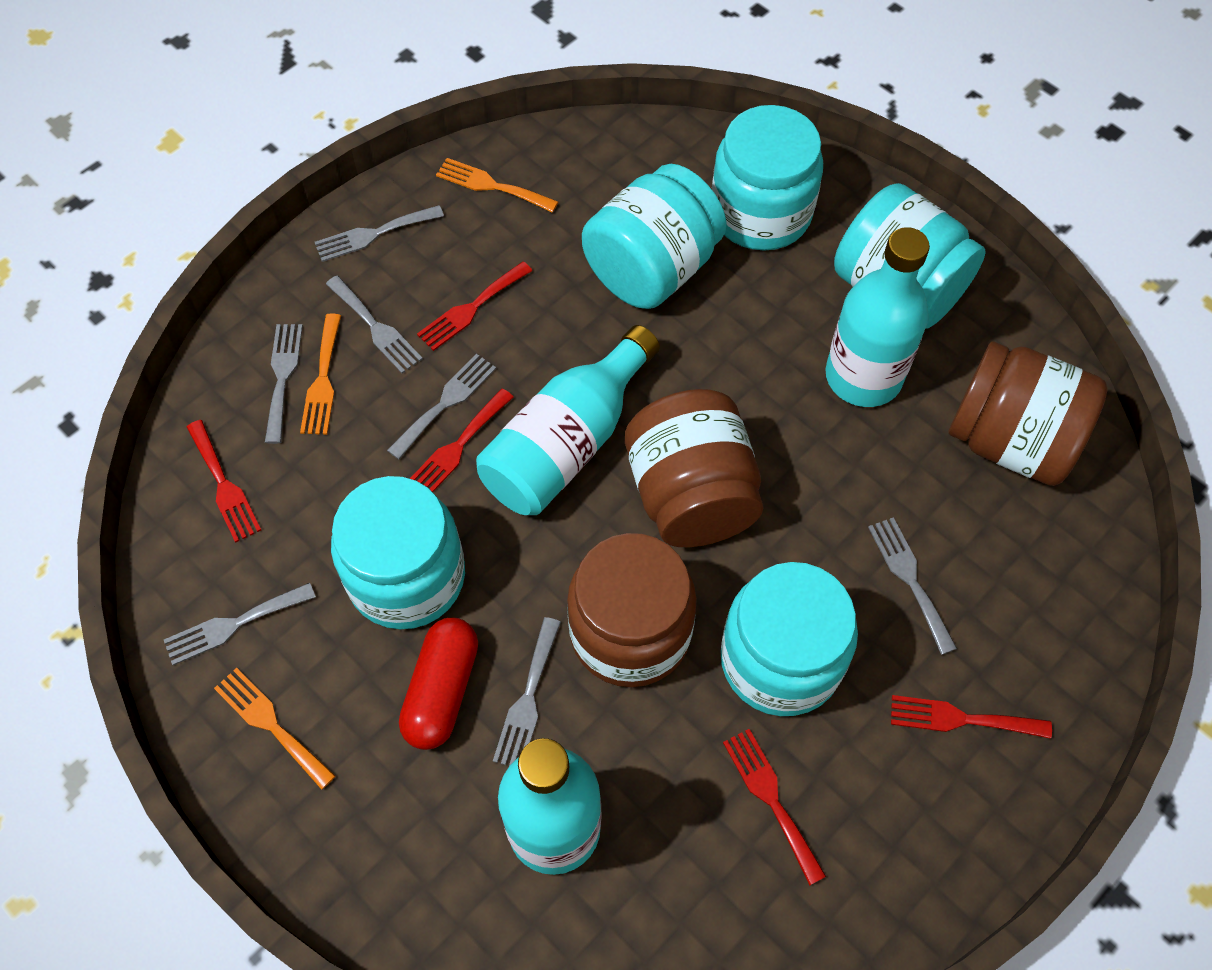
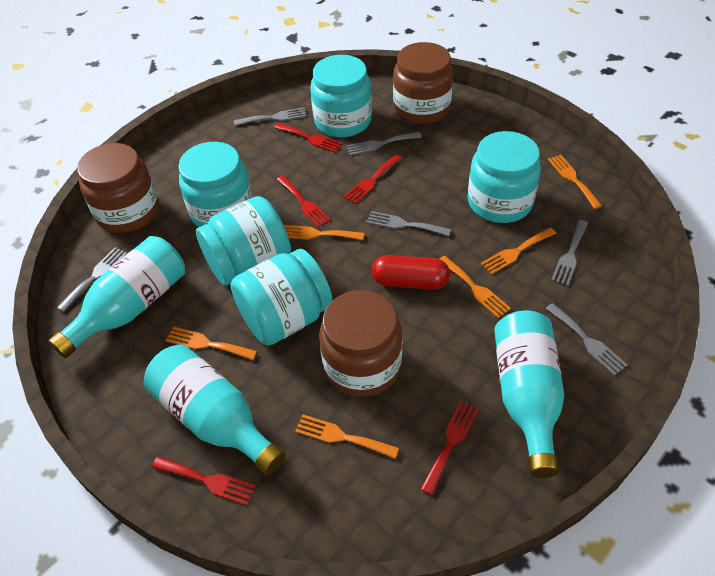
grey fork: [164,583,316,665] [265,324,303,444] [315,205,444,262] [326,276,423,374] [387,354,496,459] [493,617,561,766] [868,517,957,655] = 7 -> [57,247,127,312] [234,107,307,126] [346,132,422,156] [367,211,451,236] [545,303,628,376] [551,220,588,286] = 6
orange fork: [214,668,335,790] [300,313,341,435] [436,158,558,213] = 3 -> [165,327,257,360] [284,225,364,240] [295,415,399,459] [440,255,511,318] [481,228,556,275] [548,155,602,209] = 6

